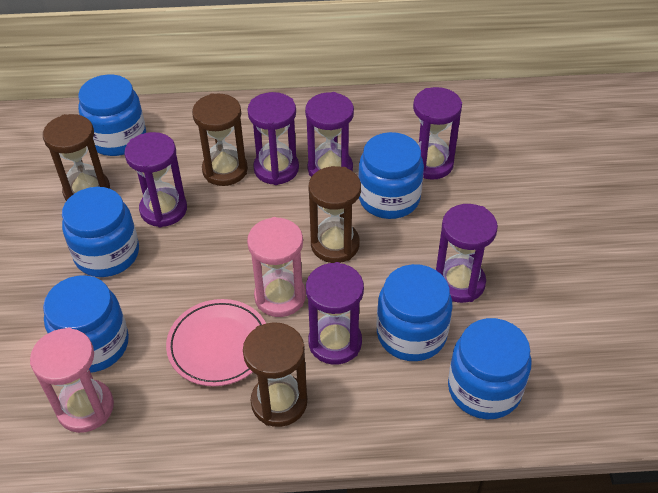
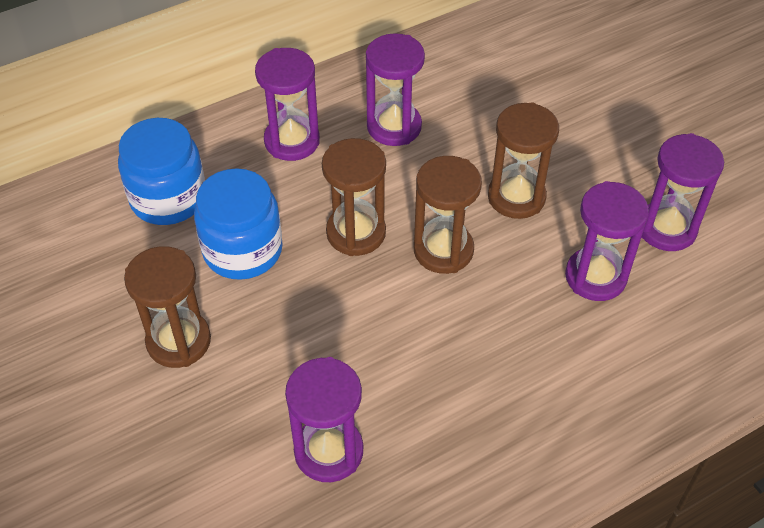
blue jar: [43,275,129,372] [62,187,139,277] [78,75,146,156] [358,132,424,219] [377,264,453,361] [448,318,531,419] = 6 -> [118,118,205,225] [194,168,283,280] = 2
pink hourglass: [30,327,114,433] [247,217,306,317] = 2 -> none = 0
pink plate: [166,299,266,386] = 1 -> none = 0
purple hourglass: [124,132,187,227] [247,92,299,185] [305,92,354,177] [306,262,364,365] [413,87,462,180] [436,204,498,303] = 6 -> [255,48,320,161] [285,357,363,482] [366,33,425,146] [565,181,649,301] [641,133,724,251] = 5

